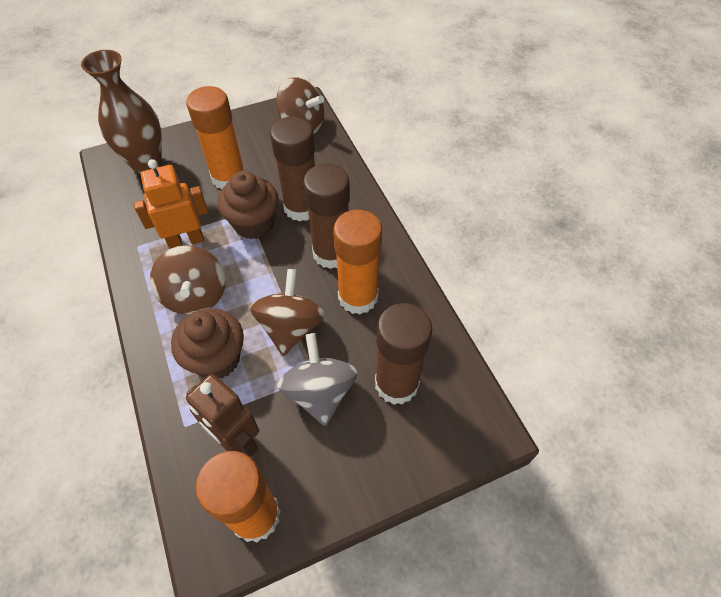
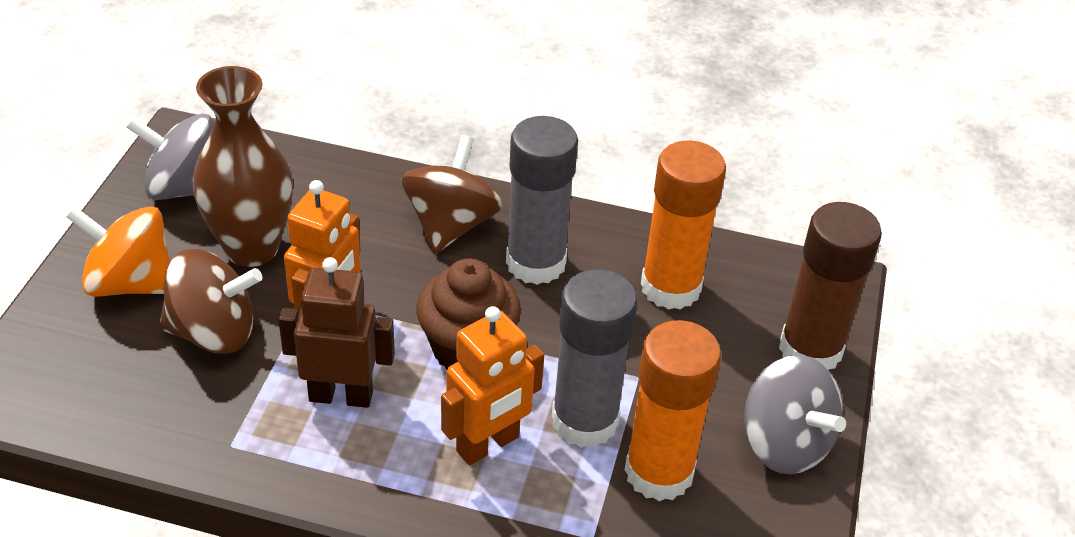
brown cupcake: [171,308,244,379] [218,171,279,239] = 2 -> [416,259,521,370] = 1
brown glue stick: [270,117,315,221] [303,164,350,269] [375,303,432,405] = 3 -> [779,202,882,370] = 1
brown spinning top: [150,245,226,315] [250,269,325,356] [276,77,324,134] = 3 -> [159,249,262,354] [402,135,502,254] = 2
grey glue stick: none = 0 -> [506,116,578,285] [552,269,637,448] = 2
grey spinning top: [277,333,357,426] = 1 -> [126,114,214,200] [744,355,846,475] = 2
orange glue stick: [186,86,245,190] [195,451,281,542] [333,210,382,314] = 3 -> [625,320,721,501] [641,140,726,310] = 2
orange robot: [134,159,208,249] = 1 -> [284,180,361,315] [441,306,544,465] = 2
orange spinning top: none = 0 -> [66,206,170,297] = 1

